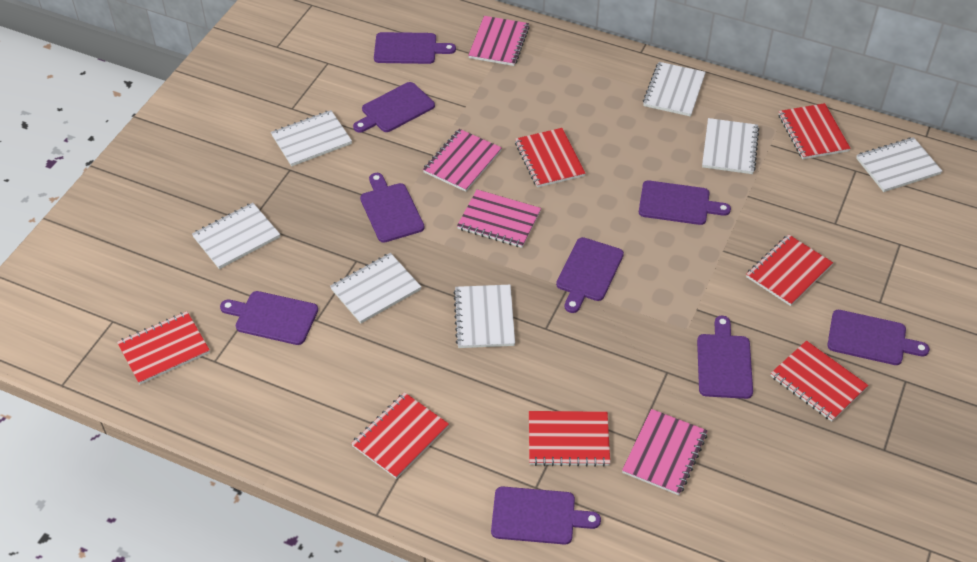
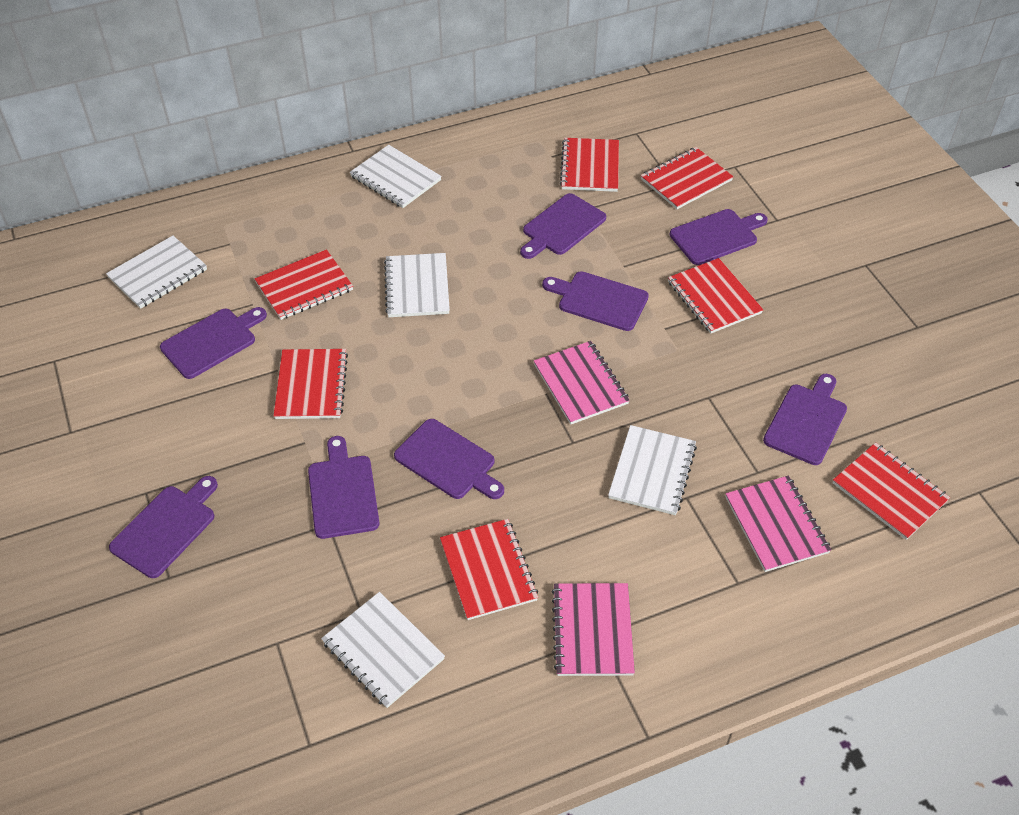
pink notebook: [423,129,502,192] [457,189,541,248] [468,16,530,66] [622,409,708,495] = 4 -> [534,341,630,425] [551,583,635,676] [725,476,831,572] = 3
purple cutting board: [220,291,318,345] [353,82,435,133] [360,173,425,243] [374,32,456,64] [491,487,601,545] [556,237,624,313] [639,181,731,225] [697,316,753,399] [828,310,930,365] = 9 -> [109,476,218,578] [160,307,267,379] [308,436,379,539] [394,419,504,499] [520,193,606,259] [542,271,649,331] [670,209,768,265] [763,374,847,465] = 8
white notebook: [192,203,280,269] [271,110,352,166] [330,253,421,324] [453,285,515,348] [643,62,706,117] [702,118,759,174] [856,137,942,192] = 7 -> [106,236,207,309] [321,592,445,708] [350,145,442,208] [384,253,450,317] [608,425,697,515] = 5

